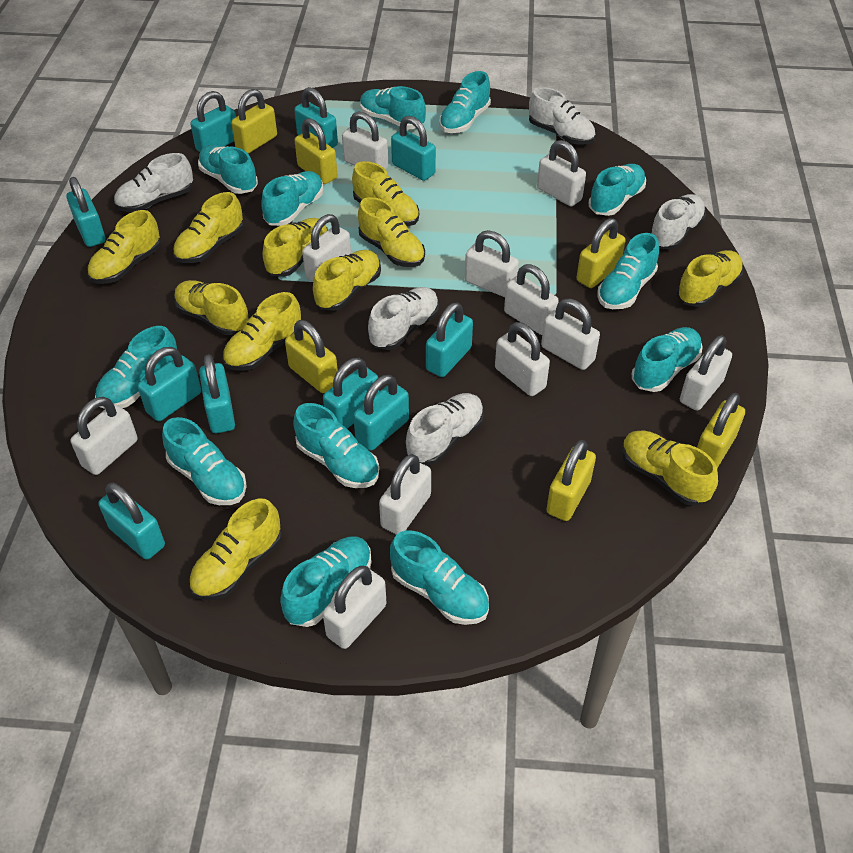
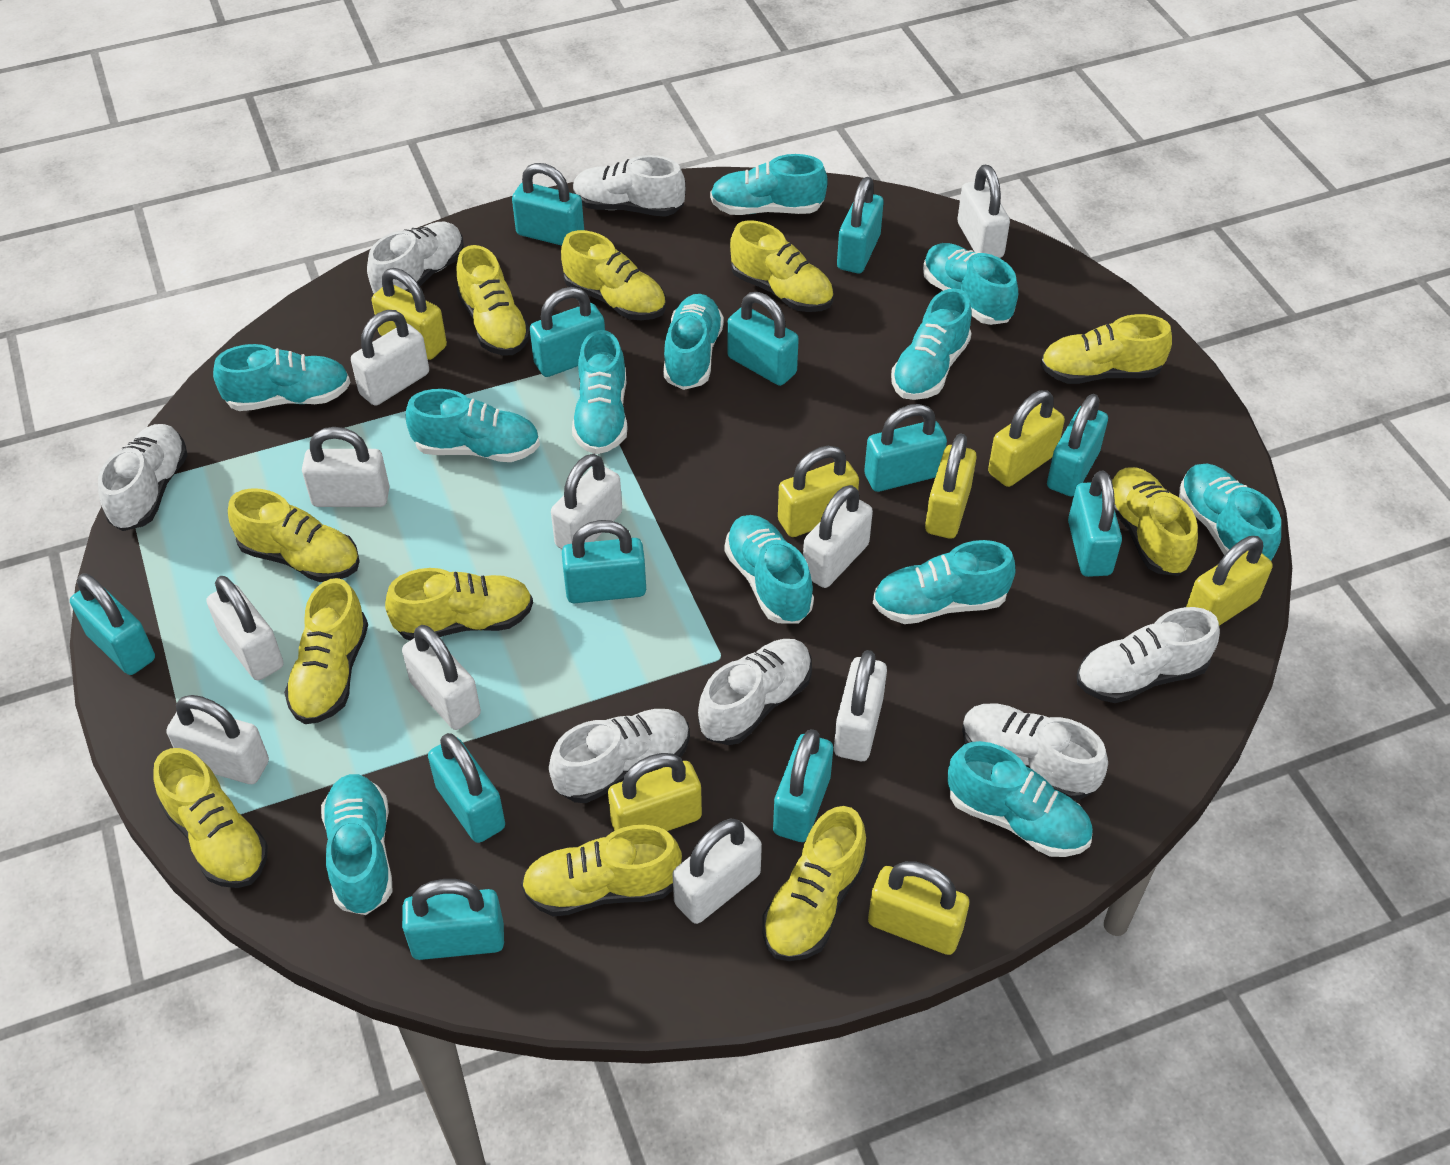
turquoise padlock: [66,177,106,247] [98,483,165,560] [138,347,201,421] [190,91,236,152] [199,354,235,433] [294,87,338,148] [323,358,379,428] [353,375,409,451] [391,116,436,181] [426,302,473,377] = 10 -> [70,574,155,675] [402,879,504,960] [428,733,505,843] [512,163,584,246] [530,287,605,377] [562,520,646,603] [727,292,799,386] [773,729,833,842] [837,177,884,273] [864,404,947,492] [1047,394,1108,496] [1068,471,1122,577] = 12
white padlock: [70,397,138,475] [302,214,351,282] [323,566,387,649] [342,111,388,170] [379,454,431,535] [465,230,519,297] [495,322,550,396] [504,264,559,335] [537,140,586,206] [541,299,600,370] [680,335,732,411] = 11 -> [166,695,269,784] [206,576,284,680] [302,427,390,507] [351,310,429,406] [402,625,481,730] [551,454,622,549] [673,819,762,924] [803,485,873,588] [834,650,887,761] [958,165,1010,258] = 10
white shoe: [114,153,193,212] [368,287,439,350] [406,393,484,466] [529,87,595,145] [650,194,706,250] = 5 -> [98,424,188,531] [367,222,464,294] [549,709,690,803] [573,155,685,217] [698,639,812,745] [962,704,1108,800] [1077,607,1220,703] = 7
yellow padlock: [231,89,277,154] [285,320,338,393] [295,118,338,184] [546,440,596,521] [577,218,626,288] [697,393,745,468] = 6 -> [372,268,447,360] [608,753,702,831] [778,446,859,537] [868,861,969,955] [925,433,977,539] [988,390,1065,487] [1186,536,1273,626] = 7

